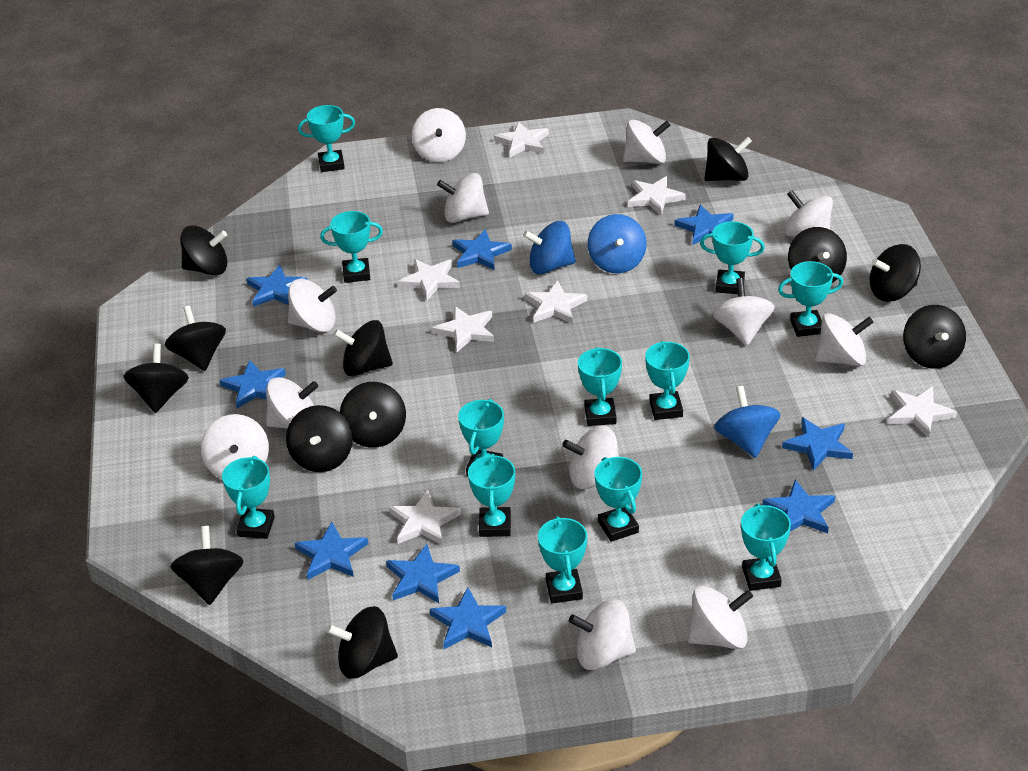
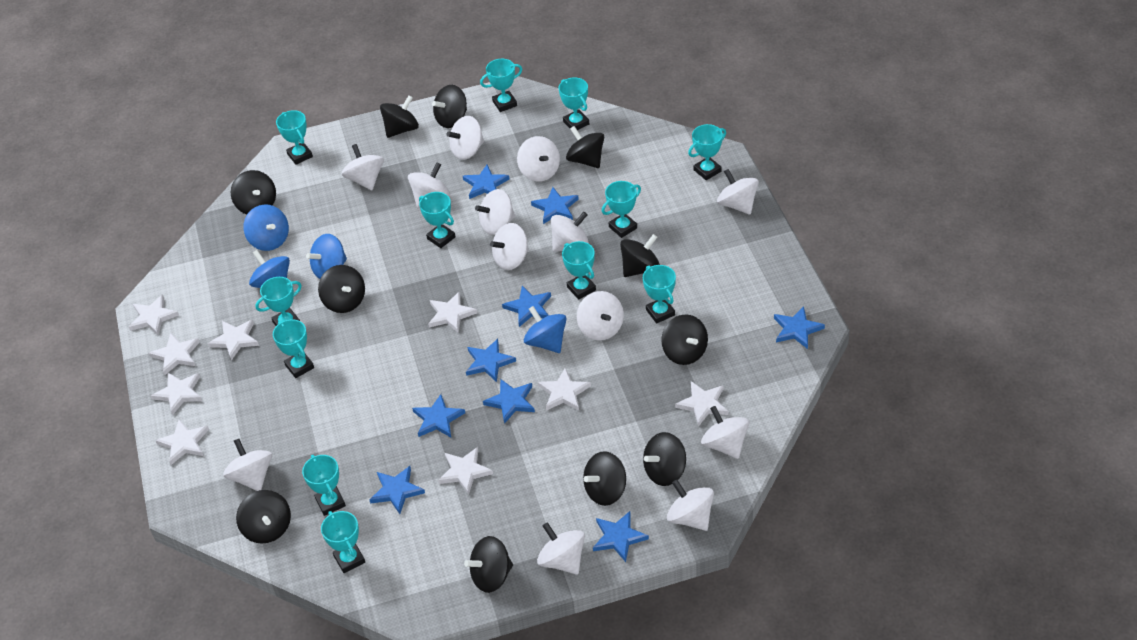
black spinning top: [123,344,189,413] [165,306,226,371] [170,526,243,605] [180,226,227,276] [286,405,353,472] [326,606,398,679] [333,320,393,376] [340,382,406,448] [704,137,752,181] [788,227,847,283] [870,244,921,302] [903,305,966,369] = 12 -> [231,170,276,214] [236,490,291,544] [318,265,365,313] [380,95,419,138] [432,85,467,128] [464,536,513,593] [566,126,604,168] [583,451,626,506] [620,234,660,277] [643,432,686,486] [661,315,708,365] = 11
blue spinning top: [523,221,576,274] [588,214,647,273] [714,386,781,458] = 3 -> [243,204,289,251] [249,250,290,288] [306,234,347,279] [524,306,566,353] = 4
white spinning top: [201,414,269,479] [266,377,318,429] [288,279,337,332] [412,108,466,162] [437,173,489,223] [562,426,619,489] [569,599,636,670] [623,119,670,164] [688,586,753,649] [712,278,775,345] [784,190,833,237] [815,313,873,366] = 12 -> [223,439,272,491] [342,144,384,191] [408,162,449,208] [446,116,484,160] [475,189,515,235] [490,223,529,270] [517,136,560,182] [537,522,585,574] [551,212,589,252] [577,291,624,341] [667,480,714,531] [701,406,749,459] [717,169,759,215] = 13
white star: [389,489,461,545] [398,259,460,301] [432,306,494,352] [494,121,549,157] [525,280,587,324] [628,176,686,215] [888,387,957,438] = 7 -> [129,295,179,335] [149,333,200,375] [151,373,202,415] [155,419,209,465] [208,320,259,361] [428,292,477,333] [438,447,493,495] [538,367,591,411] [675,381,729,427] = 9

